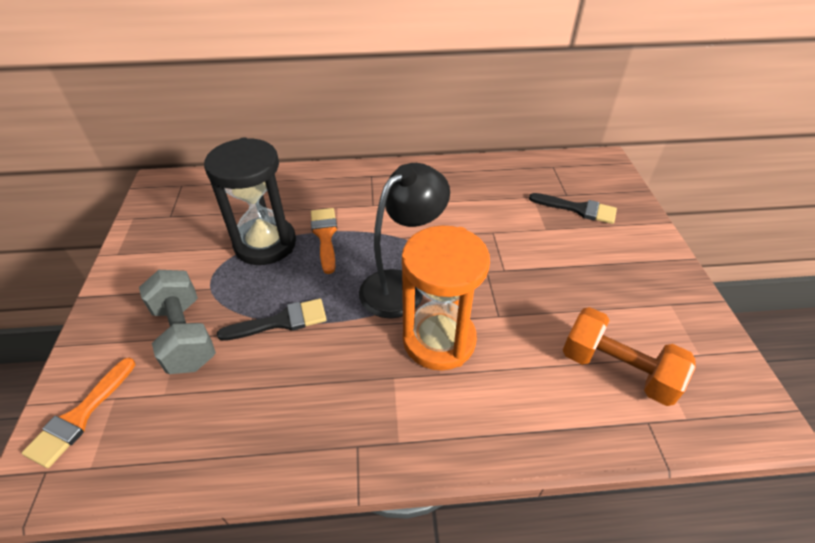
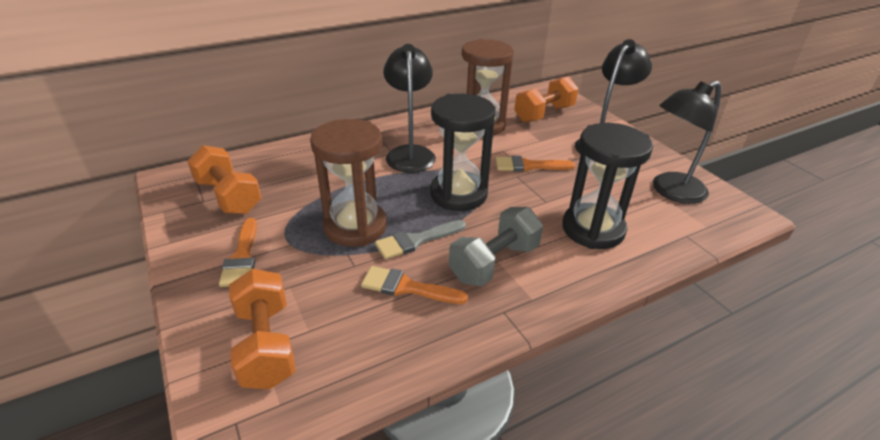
black brush: [217,298,327,341] [529,193,617,224] = 2 -> none = 0
black hourglass: [204,138,296,265] = 1 -> [430,94,496,211] [562,123,653,249] = 2
black lamp: [359,163,450,319] = 1 -> [383,44,436,173] [575,39,652,154] [653,81,721,204] = 3
brown hourglass: none = 0 -> [310,119,387,247] [462,39,514,137] = 2
grey brush: none = 0 -> [375,220,466,260] = 1
orange brush: [21,358,135,468] [311,208,337,274] = 2 -> [219,218,257,287] [361,266,468,304] [496,156,575,172] = 3
orange dumbbell: [562,307,696,406] = 1 -> [187,145,261,214] [229,269,296,389] [514,76,579,123] = 3
orange hourglass: [402,225,490,370] = 1 -> none = 0

